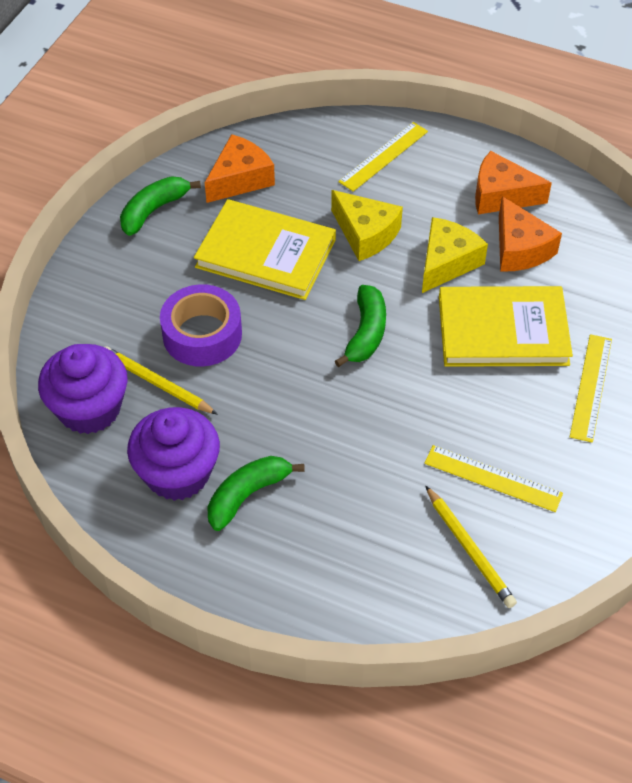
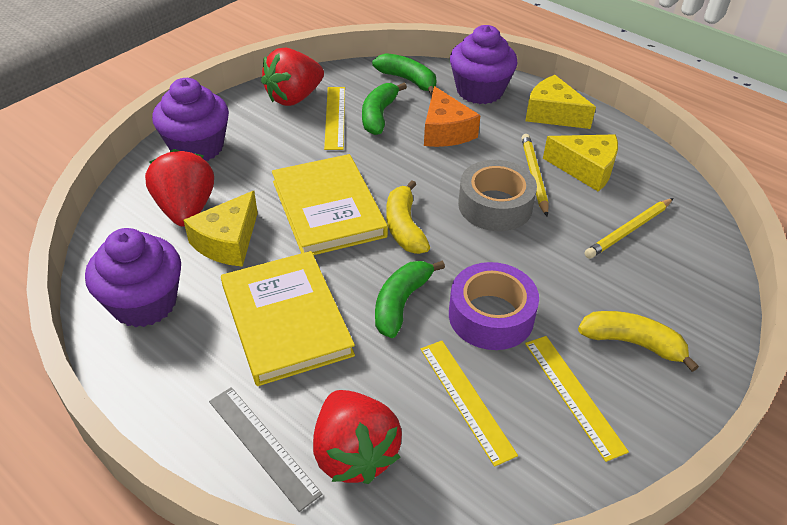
grey ruler: none = 0 -> [209,387,323,512] = 1
grey tape: none = 0 -> [458,160,537,231] = 1
orange cheese: [205,134,275,203] [475,151,552,215] [499,196,562,272] = 3 -> [424,86,481,147] = 1
purple cupcake: [38,344,128,434] [127,407,220,501] = 2 -> [85,228,181,328] [152,78,229,161] [450,25,518,104] = 3
red strawberry: none = 0 -> [145,149,214,227] [261,48,324,106] [313,390,402,484] = 3
yellow banana: none = 0 -> [386,180,430,254] [578,311,699,372] = 2
yellow cheese: [331,190,403,261] [422,217,488,293] = 2 -> [183,191,258,267] [525,75,596,129] [543,134,618,192] = 3

